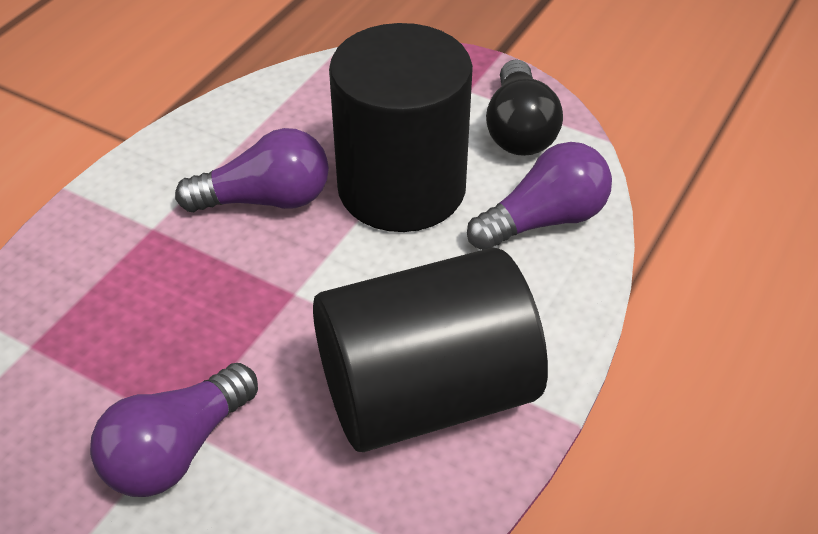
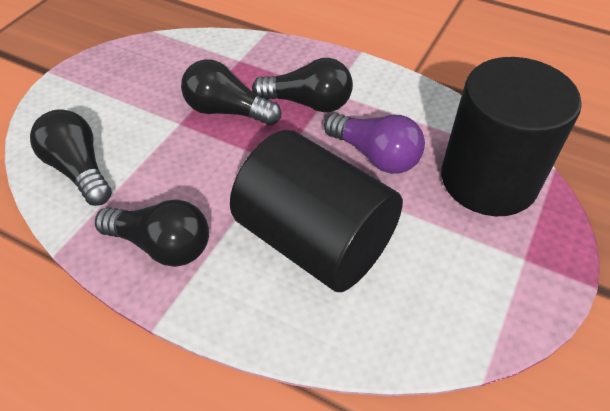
black light bulb: [486,59,563,156] = 1 -> [30,109,112,206] [95,199,209,267] [181,59,281,126] [252,58,353,112] = 4
purple light bulb: [90,363,258,497] [175,128,329,212] [467,142,612,250] = 3 -> [324,113,425,174] = 1

